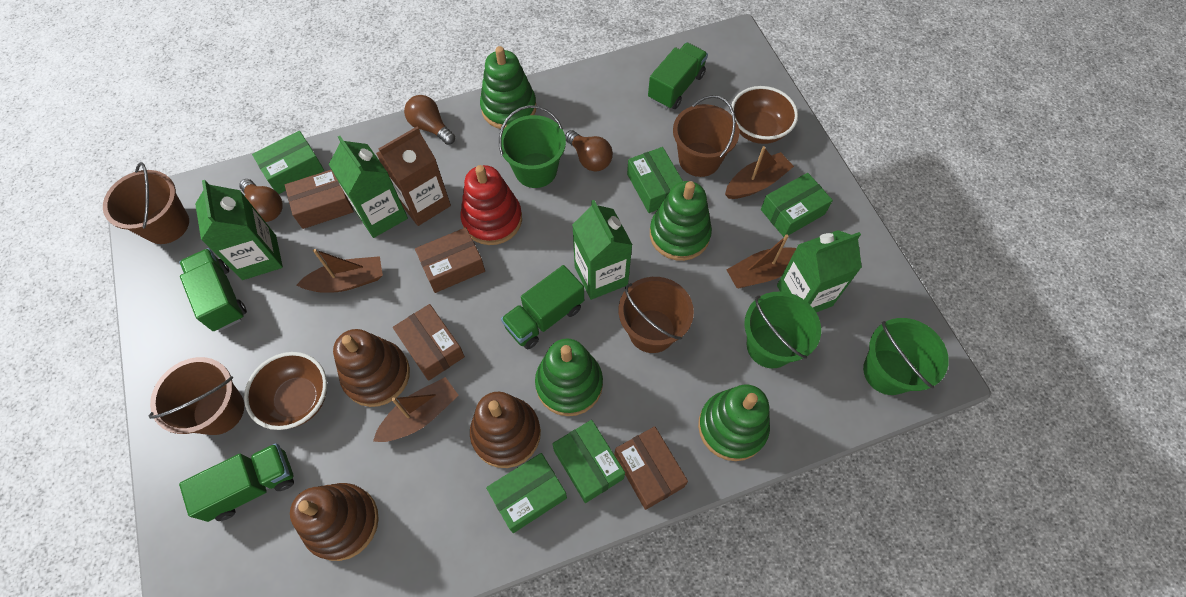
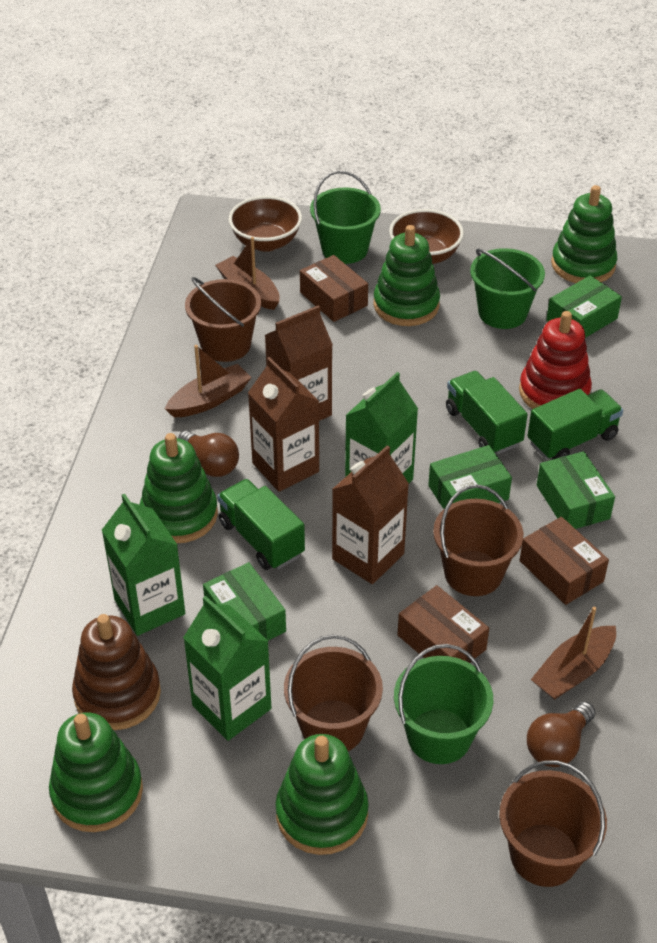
brown boat: [297,249,383,293] [373,377,459,442] [725,146,794,199] [727,235,796,288] = 4 -> [165,345,252,417] [215,237,280,310] [531,607,616,700] = 3
brown box: [285,170,354,229] [393,304,465,381] [415,227,485,293] [614,426,688,510] = 4 -> [300,255,368,322] [397,585,489,663] [519,517,609,605] = 3
brown carton: [376,127,451,226] = 1 -> [248,357,319,492] [265,305,333,421] [332,445,409,584] = 3
brown light bulb: [240,179,283,222] [404,95,455,145] [565,130,613,172] = 3 -> [178,431,239,477] [527,702,595,767] = 2
brown stacking toy: [290,483,379,561] [333,329,410,407] [470,392,541,468] = 3 -> [72,614,161,730] = 1
green box: [252,131,324,194] [486,453,567,533] [552,420,625,503] [627,147,683,213] [761,173,833,237] = 5 -> [203,562,286,640] [428,445,512,509] [537,451,615,529] [546,275,622,338] = 4
green carton: [195,180,283,280] [329,136,408,238] [572,200,632,300] [777,230,862,312] = 4 -> [102,494,185,636] [183,596,271,741] [345,372,418,483] = 3
green stacking toy: [480,46,537,130] [535,339,603,416] [650,181,712,261] [698,384,770,461] = 4 -> [49,713,143,832] [140,433,218,543] [275,734,369,855] [373,225,440,326] [551,185,617,283] = 5
green truck: [179,248,247,331] [179,443,294,522] [501,265,584,349] [648,43,708,109] = 4 -> [217,479,305,570] [446,371,528,454] [527,389,623,459] = 3

